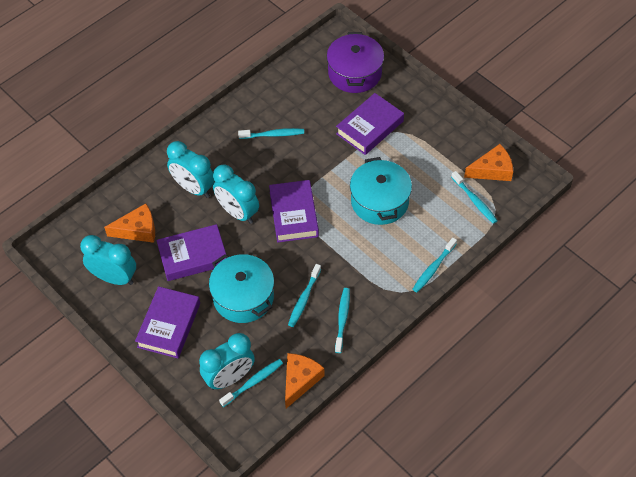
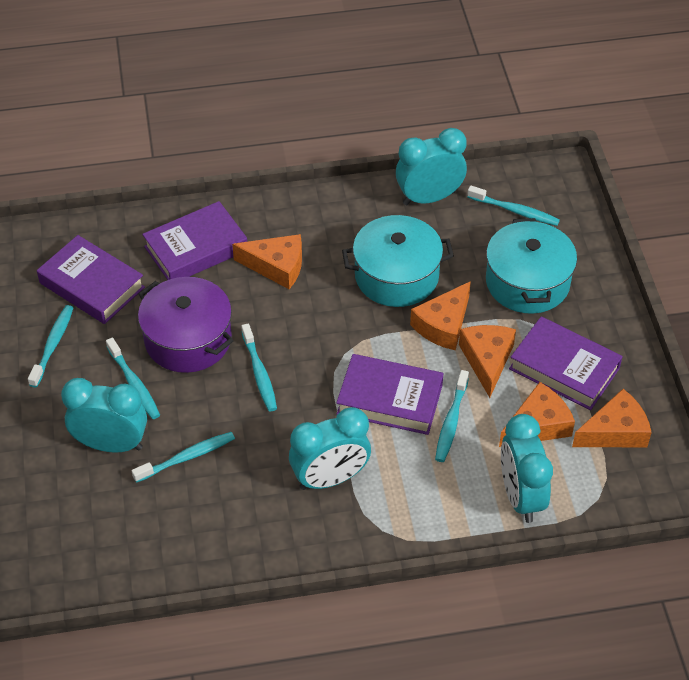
orange cheese: [104,203,155,243] [285,353,324,408] [464,144,513,181] = 3 -> [232,234,302,289] [410,281,471,351] [459,325,516,398] [499,382,575,447] [572,389,652,447] = 5

